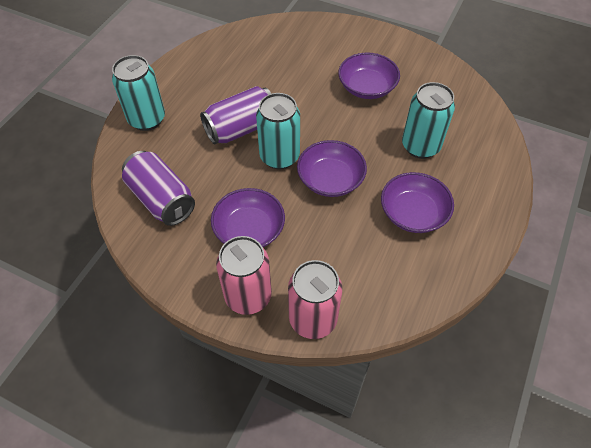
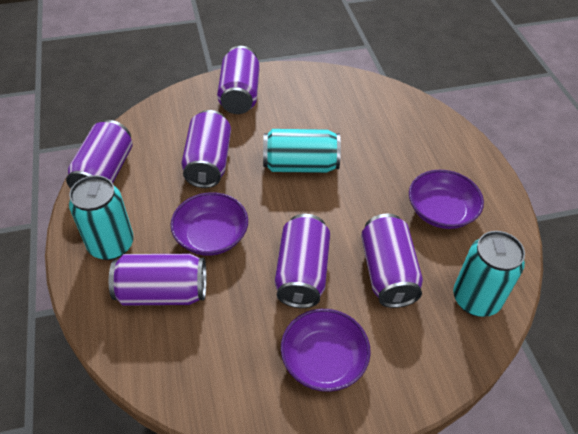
pink can: [216,236,272,315] [288,260,342,339] = 2 -> none = 0
purple bowl: [211,188,285,247] [297,140,367,197] [338,53,400,99] [381,172,454,233] = 4 -> [171,192,248,256] [281,309,371,392] [409,170,484,229] = 3
purple can: [122,151,195,226] [200,86,272,145] = 2 -> [66,120,132,189] [109,254,206,306] [181,110,231,188] [217,46,260,114] [275,214,330,308] [361,213,423,308] = 6

